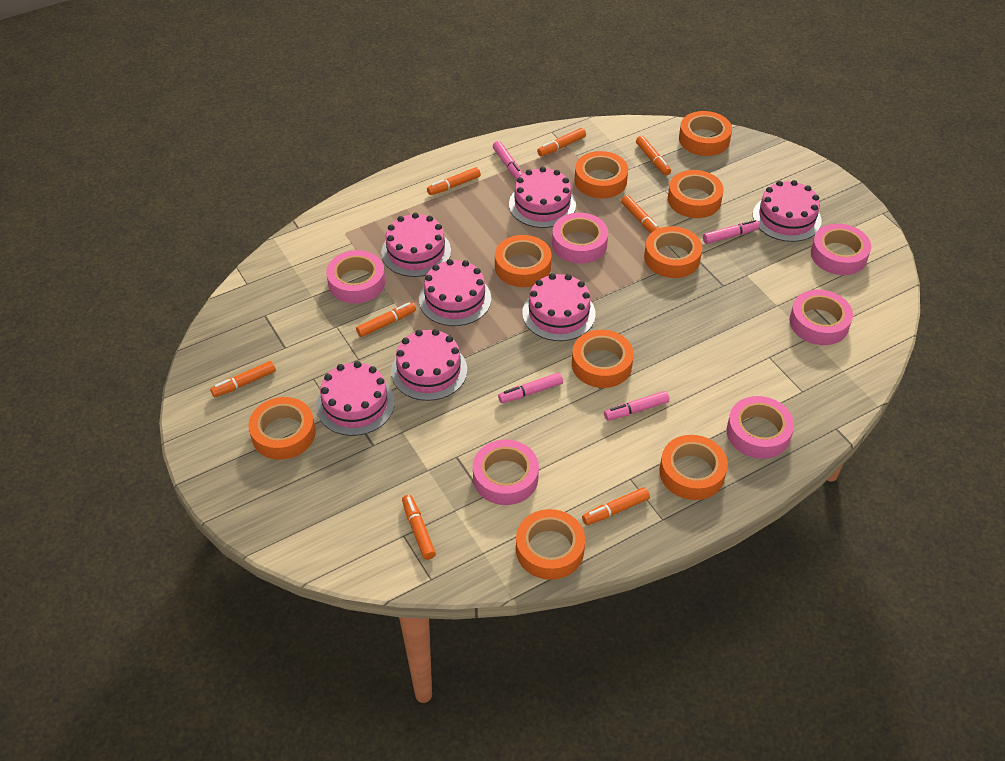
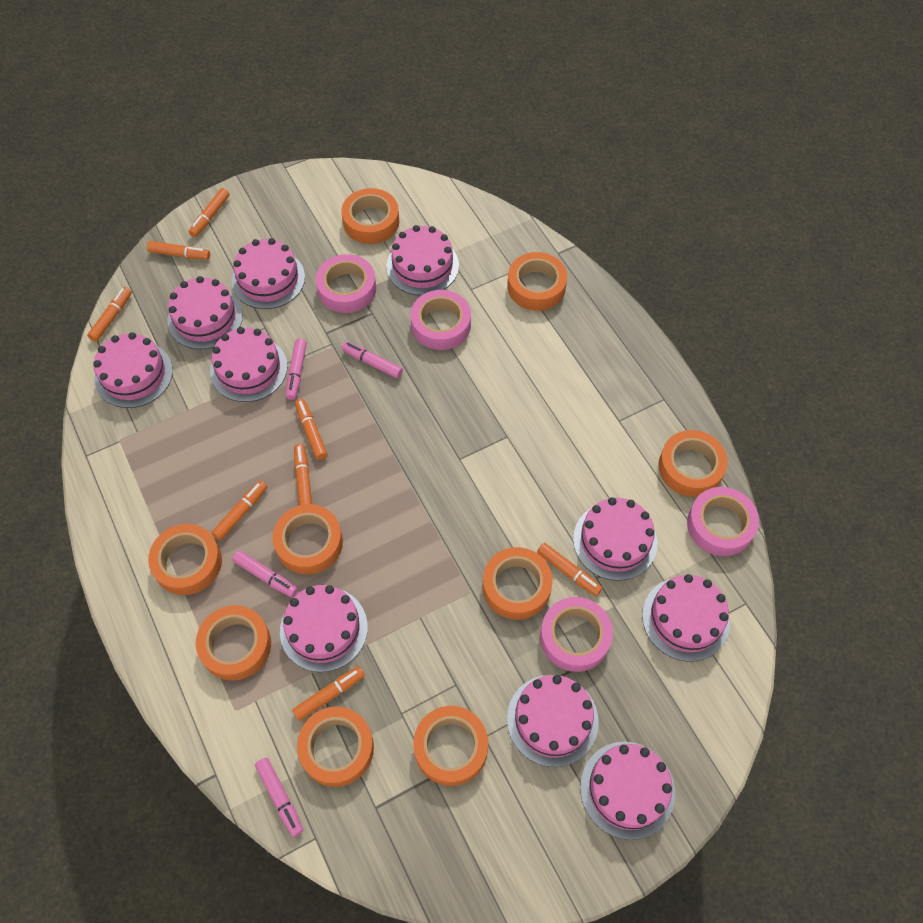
pink cake: [316,361,395,436] [381,213,451,277] [391,329,467,401] [419,259,491,326] [509,167,576,228] [522,273,596,341] [753,180,822,242] = 7 -> [93,332,173,408] [167,276,243,349] [210,327,288,402] [232,238,305,309] [280,585,368,672] [386,225,459,296] [507,675,599,767] [573,497,658,581] [580,742,675,840] [642,574,730,662] = 10
pink tape: [326,250,385,304] [473,440,539,505] [552,213,608,264] [727,396,794,459] [789,290,853,345] [811,224,871,275] = 6 -> [316,254,376,313] [410,290,471,350] [540,597,613,672] [687,487,759,556] = 4

